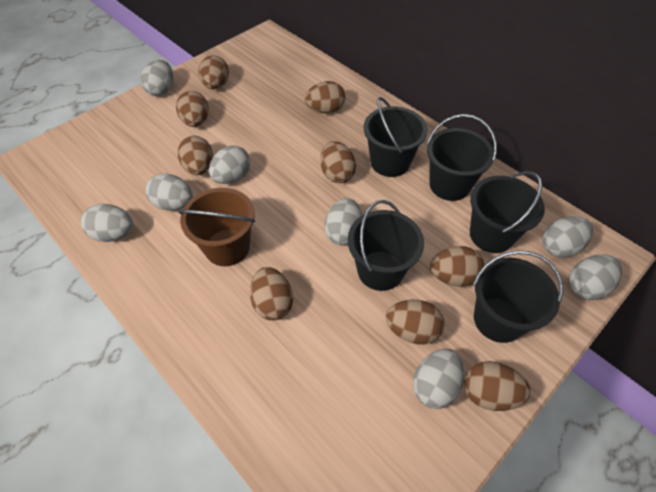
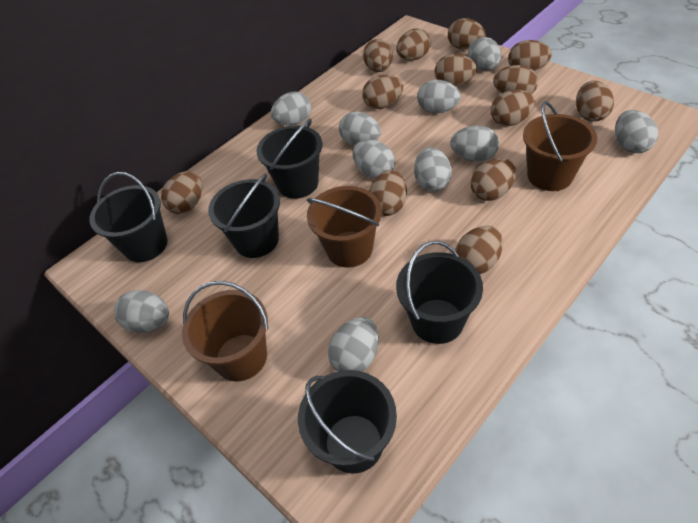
brown bucket: [178,188,255,266] = 1 -> [182,281,269,381] [307,186,382,268] [523,101,597,191] = 3
brown egg: [176,91,209,127] [178,136,213,175] [198,55,229,89] [250,267,293,321] [305,81,346,114] [320,141,356,183] [386,300,444,344] [430,246,484,286] [464,361,531,411] = 9 -> [161,171,202,214] [362,75,403,109] [363,39,393,72] [369,170,407,216] [396,28,431,61] [435,54,477,87] [448,18,485,50] [455,226,503,274] [471,158,516,201] [491,90,535,126] [493,65,538,94] [508,40,552,71] [576,81,614,122] = 13
grey egg: [81,204,133,242] [140,60,173,96] [145,174,193,210] [209,146,251,184] [325,198,362,245] [413,349,464,409] [543,216,593,258] [569,254,622,300] = 8 -> [114,290,169,333] [271,92,311,126] [328,317,379,372] [339,111,381,146] [353,140,395,179] [414,147,452,192] [417,80,461,113] [450,125,499,162] [468,37,501,71] [615,110,658,153] = 10

